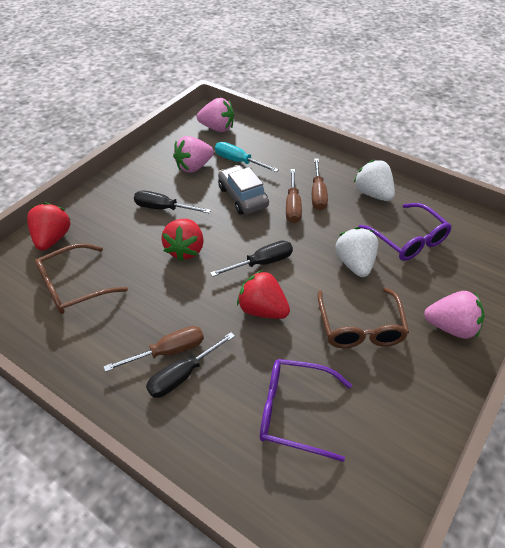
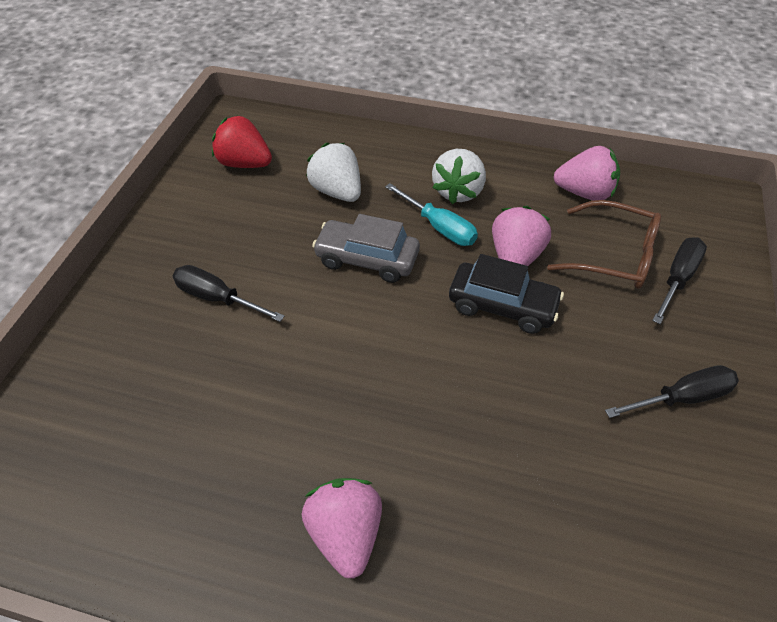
black car: none = 0 -> [449,254,564,334] = 1
brown glasses: [35,243,128,314] [318,288,409,348] = 2 -> [547,200,661,289] = 1
brown screwdriver: [103,326,204,372] [286,169,302,223] [312,158,328,211] = 3 -> none = 0
purple glasses: [260,359,352,462] [359,203,452,261] = 2 -> none = 0
red strawberry: [27,202,71,251] [161,219,204,261] [237,270,290,319] = 3 -> [212,116,272,168] = 1

